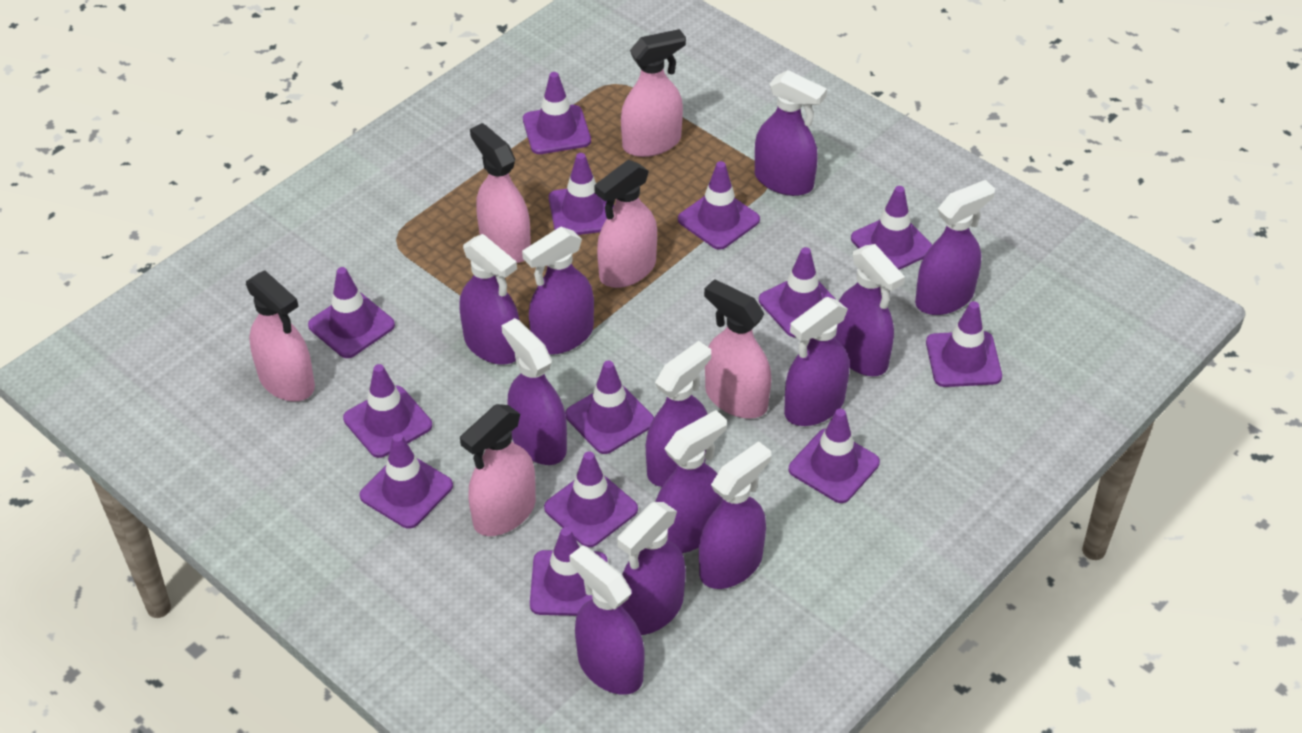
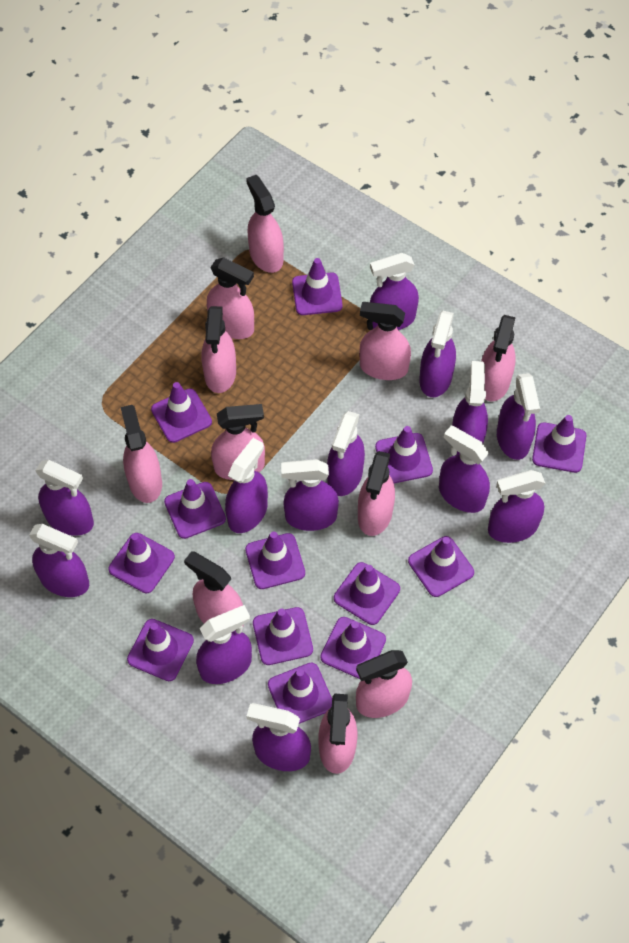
pink spray bottle: [246,270,315,401] [460,404,536,536] [470,123,531,263] [594,160,657,288] [621,29,686,157] [704,279,771,418] = 6 -> [121,405,162,503] [184,551,244,626] [202,306,236,393] [207,257,254,339] [211,404,265,480] [246,175,284,273] [318,694,357,774] [356,650,412,718] [358,451,395,536] [359,302,411,380] [481,315,516,402] = 11
purple spray bottle: [459,234,520,365] [501,318,567,465] [522,227,594,355] [569,545,645,695] [617,502,686,635] [646,341,711,487] [656,410,727,553] [699,441,771,589] [755,70,827,196] [784,297,849,426] [835,244,905,376] [915,180,995,315] = 12 -> [29,524,89,597] [35,460,94,536] [196,605,252,684] [225,438,268,533] [246,703,311,771] [281,459,339,531] [327,411,365,496] [370,253,419,330] [419,311,456,397] [439,426,490,513] [452,361,488,455] [488,470,545,543] [497,373,540,460] = 13

